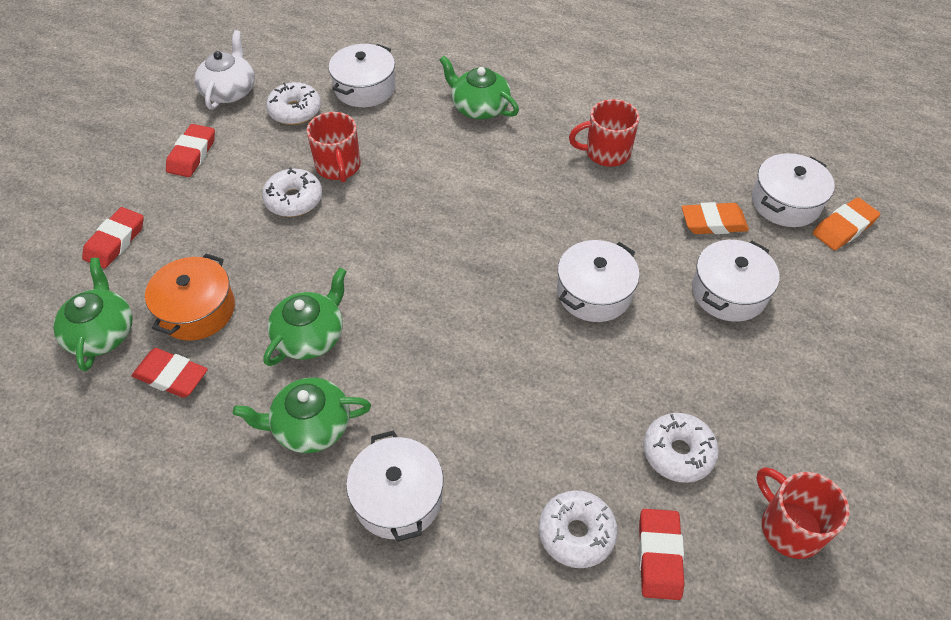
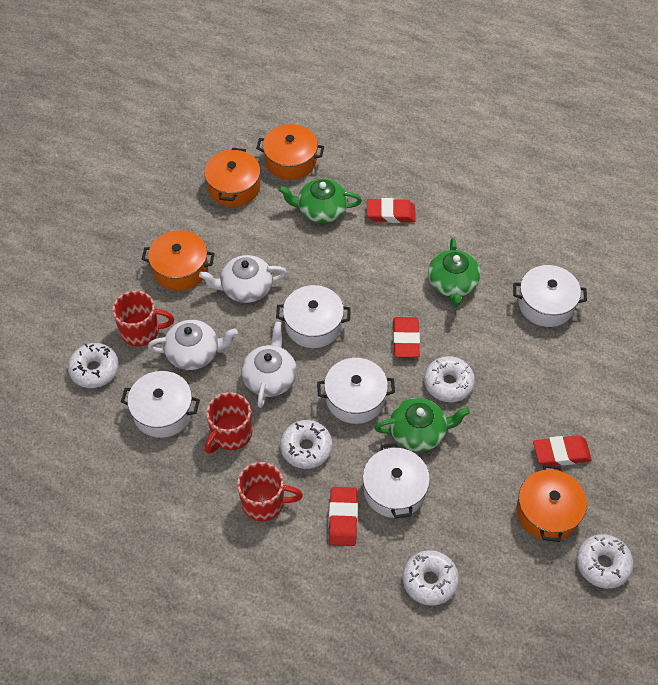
green teapot: [53,258,132,371] [233,377,371,453] [263,268,347,366] [439,56,519,119] = 4 -> [278,178,362,223] [374,398,470,452] [428,238,480,306] = 3
orange eraser: [682,202,749,234] [813,197,880,250] = 2 -> none = 0
orange pot: [145,254,235,341] = 1 -> [142,230,215,291] [204,148,261,207] [256,124,324,180] [516,464,587,542] = 4
white donut: [262,167,322,217] [266,82,321,125] [539,490,618,568] [643,413,719,483] = 4 -> [68,343,119,388] [280,420,332,469] [403,550,459,606] [424,356,475,402] [577,534,634,589] = 5
white teapot: [194,30,255,110] = 1 -> [148,320,238,370] [199,255,287,303] [241,321,297,408] = 3

